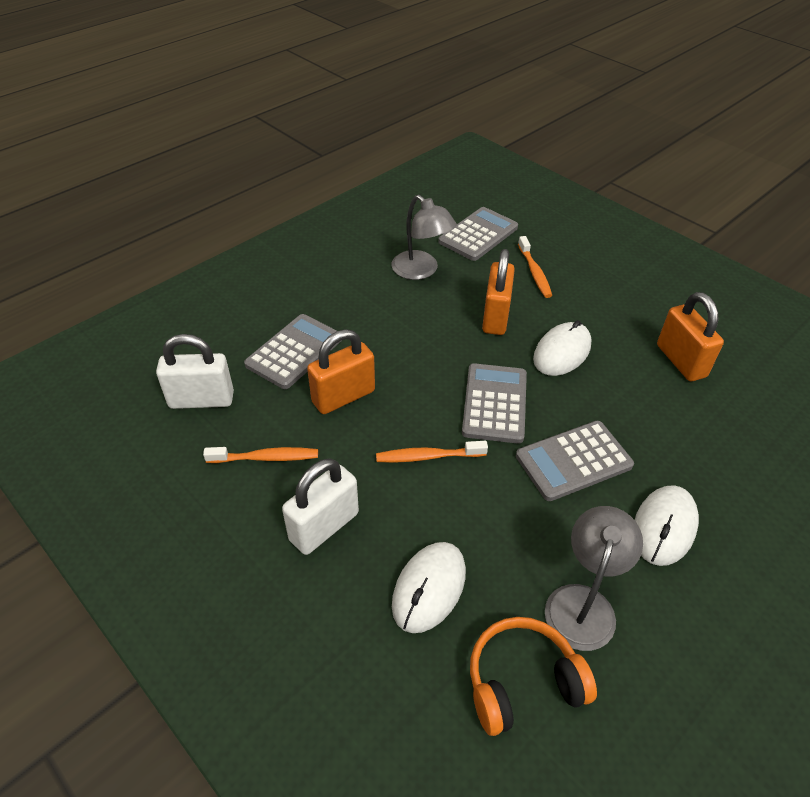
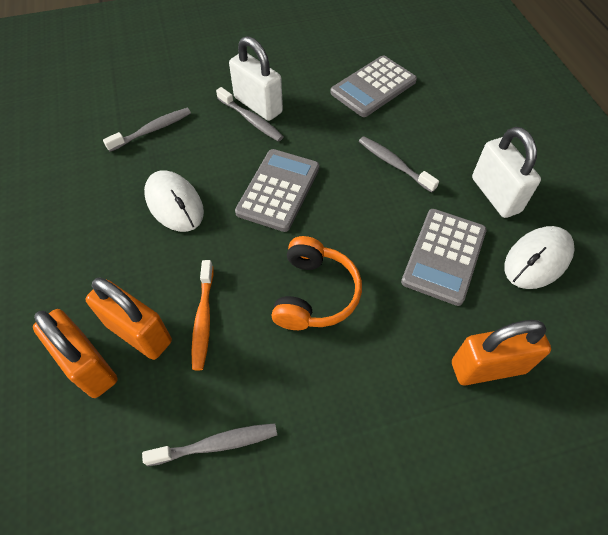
grey calculator: [244,314,342,389] [438,207,518,261] [462,363,527,444] [516,421,634,501] = 4 -> [235,149,319,232] [330,55,417,117] [401,209,487,306] = 3
grey lamp: [392,195,457,280] [545,506,643,651] = 2 -> none = 0
grey toothbrush: none = 0 -> [103,108,191,152] [142,423,277,466] [216,87,284,142] [359,136,439,193] = 4
orange toothbrush: [203,447,318,463] [376,441,488,463] [518,236,552,298] = 3 -> [191,260,214,370] = 1
white mouse: [392,542,466,633] [533,320,592,376] [635,485,699,566] = 3 -> [144,170,204,232] [504,226,575,289] = 2

